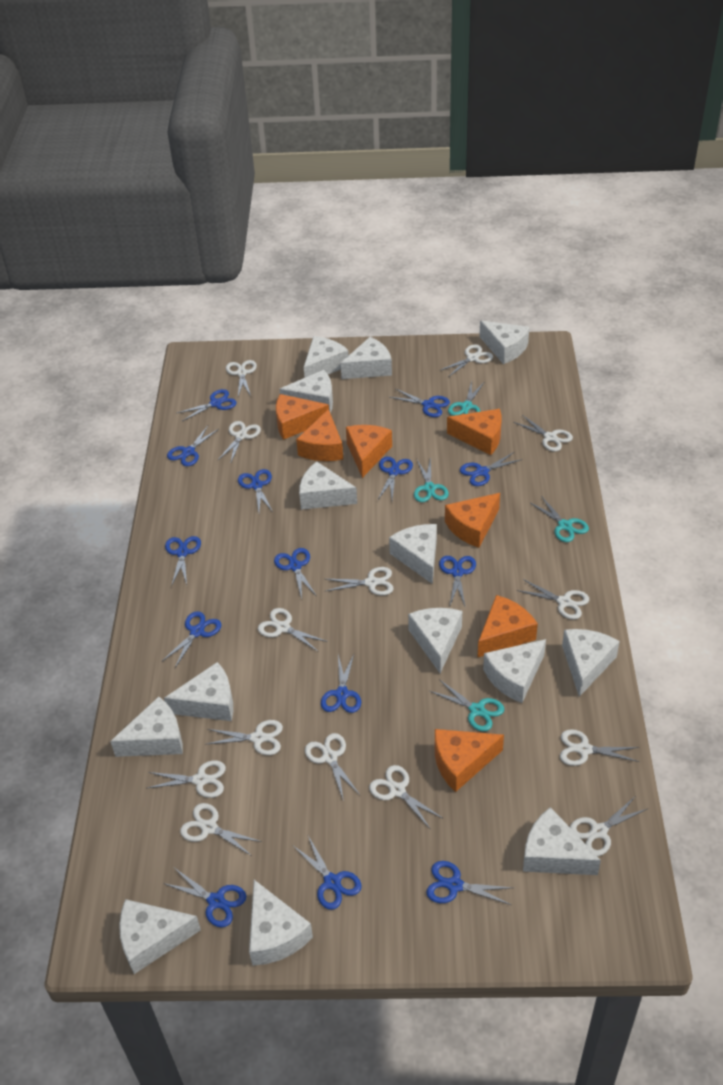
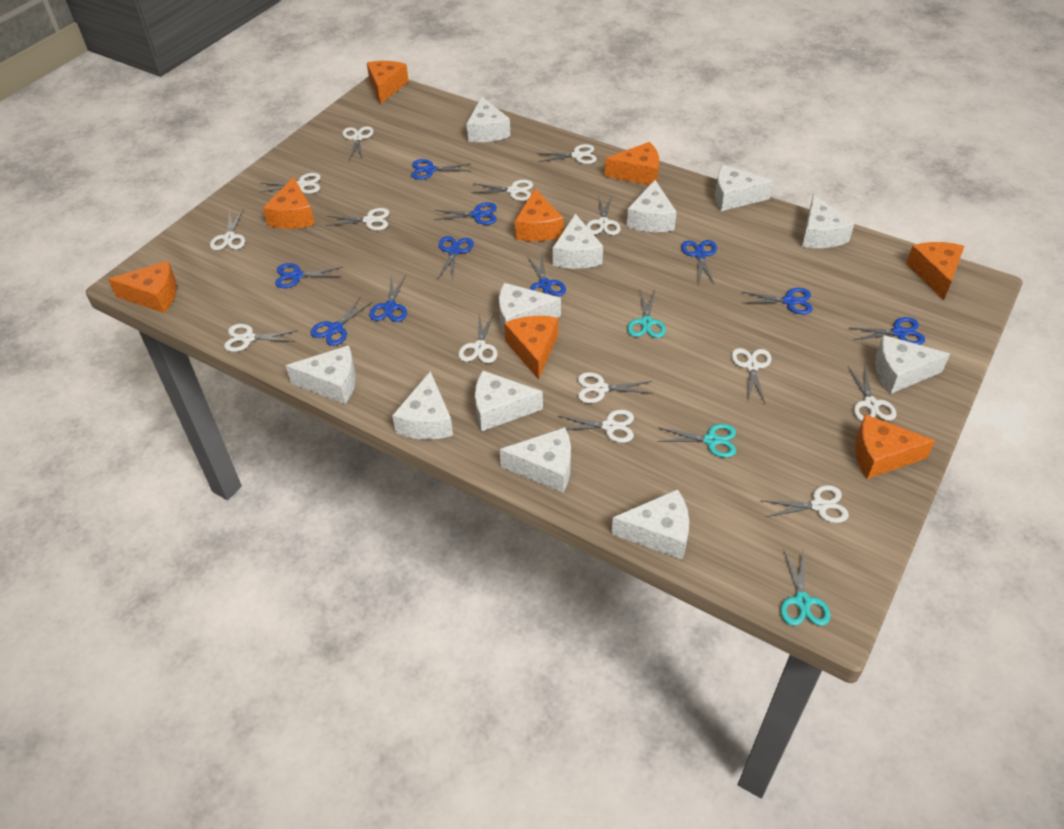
blue scissors: [161,611,221,668] [163,868,246,928] [165,536,201,587] [167,426,219,466] [177,389,236,421] [238,469,273,512] [274,548,316,599] [292,836,361,910] [321,654,361,713] [378,457,413,499] [390,389,450,417] [426,861,513,905] [439,556,476,606] [460,452,523,486] = 14 -> [275,263,343,288] [311,297,372,346] [369,275,407,322] [411,159,470,180] [434,202,497,225] [438,236,474,281] [527,253,566,296] [681,240,717,284] [743,288,813,314] [851,317,925,345] = 10
orange cheese: [276,394,329,440] [296,409,343,461] [346,425,392,478] [435,729,504,792] [445,493,500,548] [447,409,501,455] [477,595,538,658] = 7 -> [108,261,177,313] [263,177,315,229] [367,61,409,104] [504,316,558,379] [515,189,564,241] [605,142,659,185] [855,414,936,479] [906,242,964,300] = 8
turquoise scissors: [414,457,449,502] [430,679,504,731] [448,381,485,416] [531,496,589,542] = 4 -> [627,291,666,338] [657,424,736,458] [780,549,830,626] = 3
white cheese: [110,697,183,757] [119,899,201,974] [164,662,233,721] [249,880,313,966] [279,370,333,413] [299,461,357,510] [304,336,349,377] [340,337,392,379] [389,524,437,584] [408,608,462,673] [479,321,529,364] [483,639,546,703] [523,807,601,875] [562,629,620,697] = 14 -> [285,345,356,404] [392,371,453,440] [467,97,511,142] [475,370,543,431] [499,283,561,334] [499,427,571,492] [553,213,603,269] [611,489,689,559] [626,180,677,232] [715,165,774,211] [802,194,855,248] [875,335,950,394] = 12

